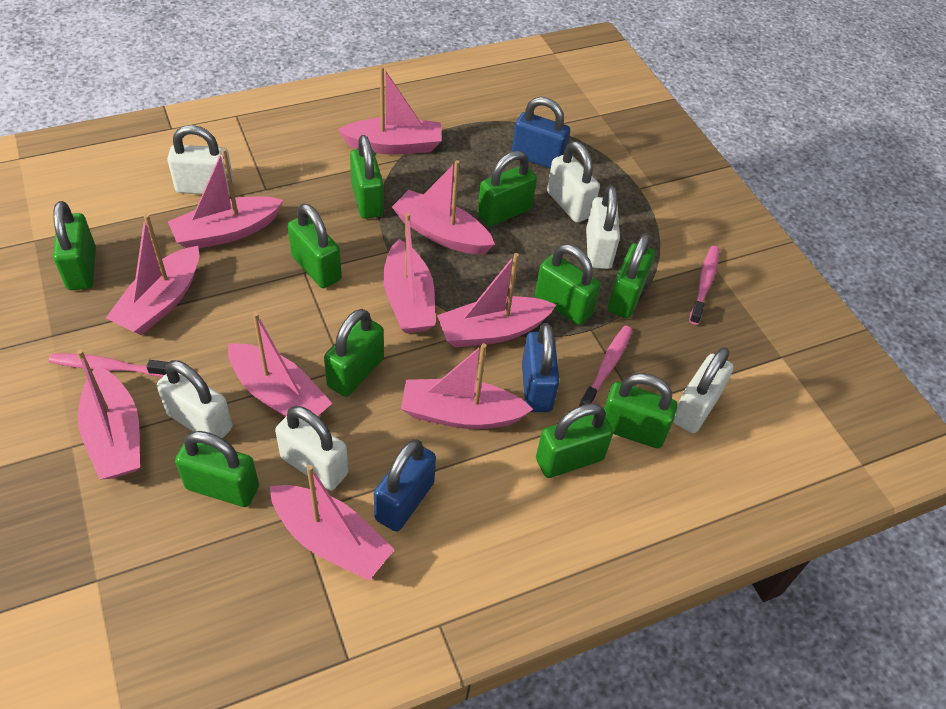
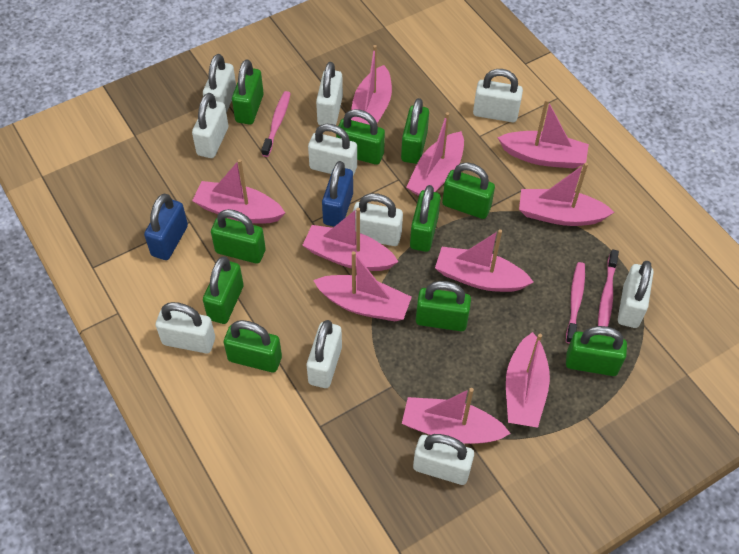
blue padlock: [374,439,436,532] [512,97,570,169] [522,323,560,412] = 3 -> [144,194,188,260] [322,161,353,227] = 2
white padlock: [157,360,233,439] [167,125,234,195] [275,406,348,490] [547,141,600,223] [586,185,620,269] [673,347,734,433] = 6 -> [156,302,215,353] [192,93,228,158] [203,54,236,113] [307,320,342,388] [308,124,357,176] [316,62,343,125] [353,193,403,246] [413,434,474,485] [473,69,523,122] [618,261,654,328] = 10

